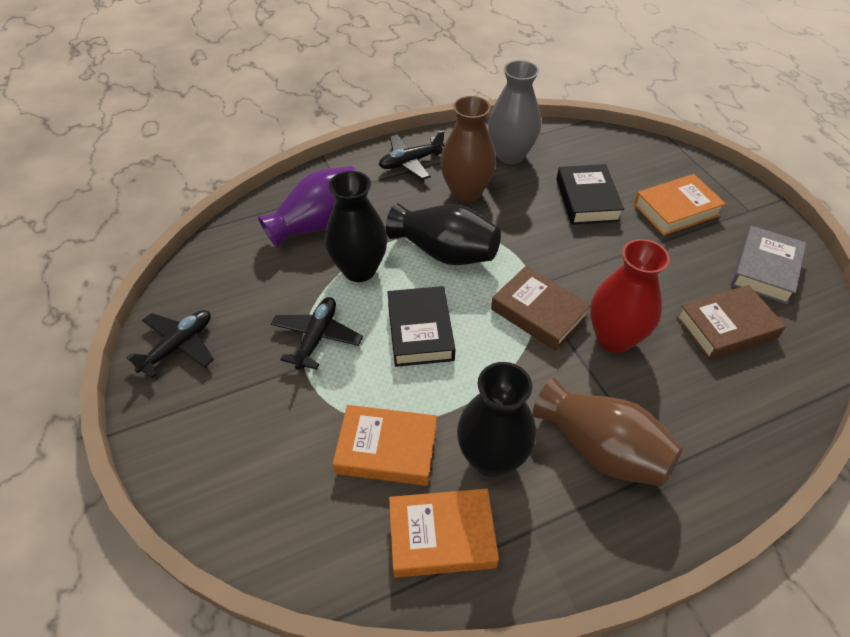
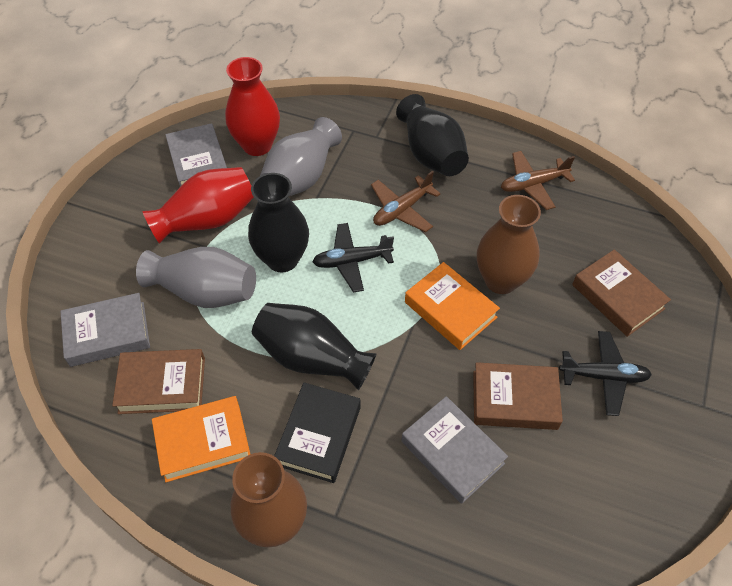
black book: [387,286,455,367] [556,164,624,225] = 2 -> [274,382,361,483] = 1
black plane: [126,310,214,379] [271,297,363,370] [379,130,445,180] = 3 -> [312,223,394,292] [559,331,652,416] = 2
brown book: [491,266,591,351] [676,285,786,360] = 2 -> [112,349,205,414] [473,362,563,430] [572,249,671,337] = 3
brown plane: none = 0 -> [371,171,441,232] [501,151,575,210] = 2
grey book: [731,226,806,304] = 1 -> [60,293,150,367] [165,123,227,187] [402,396,508,504] = 3
grey vase: [488,60,541,164] = 1 -> [136,247,256,308] [260,117,342,196] = 2
orange book: [333,405,437,486] [389,489,499,578] [634,174,726,236] = 3 -> [152,396,250,482] [405,262,500,350] = 2
purple vase: [258,166,357,248] = 1 -> none = 0
red vase: [590,239,670,353] = 1 -> [143,167,254,244] [225,57,280,156] = 2

